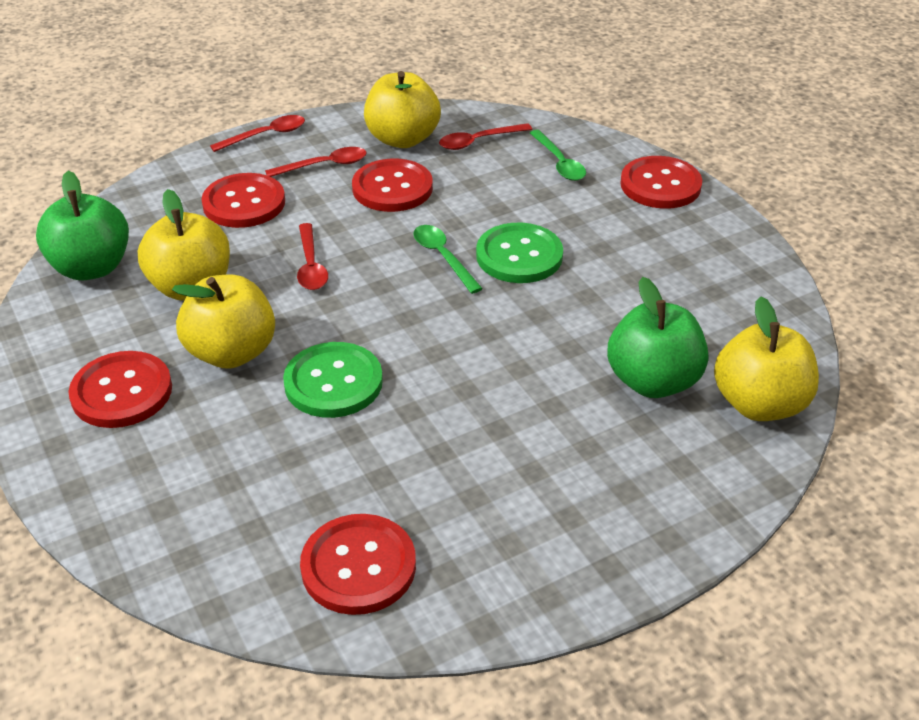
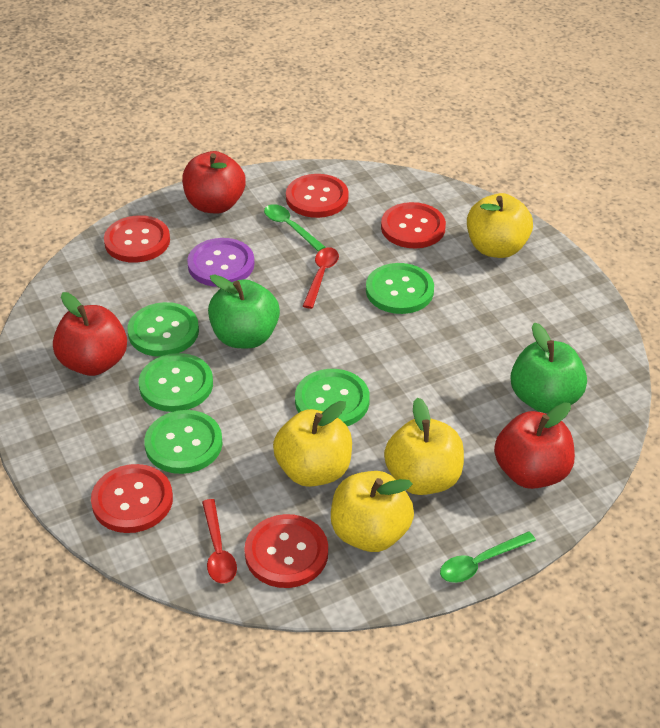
green button: [283,342,383,418] [476,223,563,283] = 2 -> [127,302,199,357] [139,353,213,412] [144,410,223,474] [295,369,370,426] [366,263,434,314] = 5
purple button: none = 0 -> [187,238,255,287] = 1
red apple: none = 0 -> [53,292,127,376] [182,151,246,213] [494,402,575,489] = 3
red spoon: [210,115,305,152] [265,147,367,177] [297,223,328,290] [439,123,532,150] = 4 -> [202,499,237,584] [303,247,339,309] = 2

